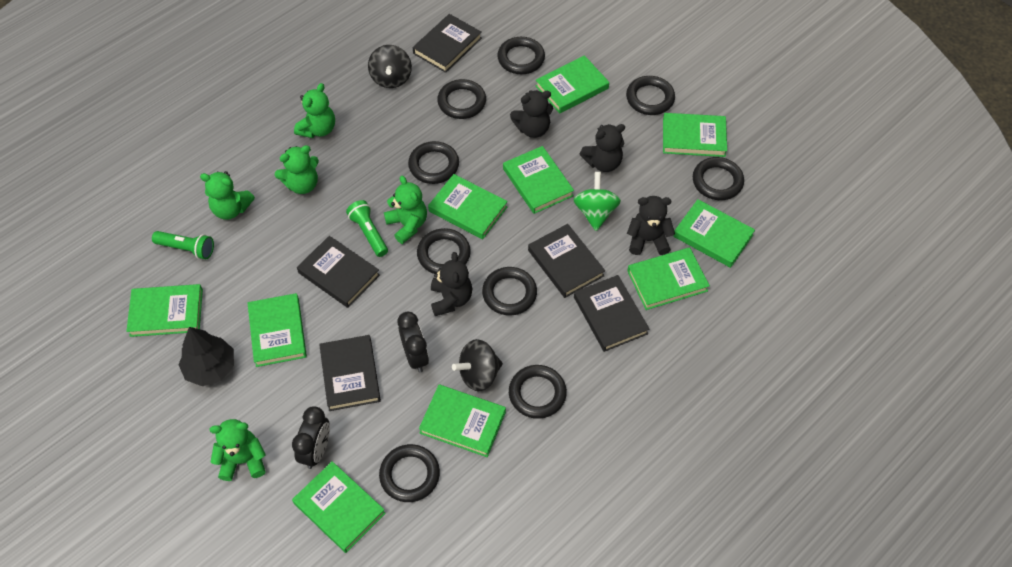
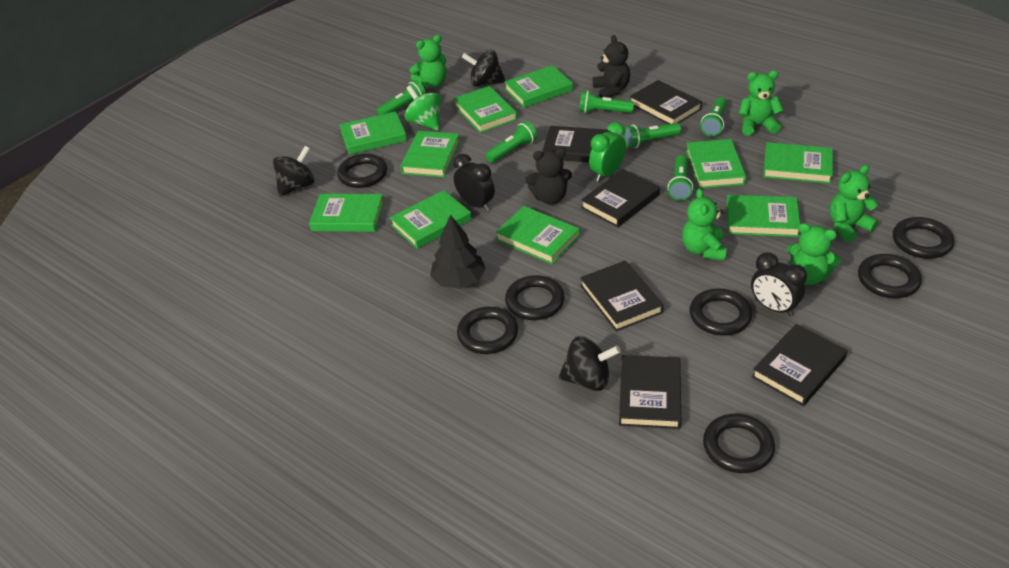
black book: [297,236,380,308] [319,335,381,411] [413,14,482,73] [528,224,605,298] [574,275,649,352] = 5 -> [542,126,610,162] [580,261,664,332] [581,169,660,227] [619,355,681,429] [630,80,702,124] [752,324,847,406] = 6
black ring: [379,444,440,502] [408,141,459,184] [417,228,471,274] [437,79,486,119] [482,267,537,316] [497,37,545,74] [509,365,567,419] [626,76,675,115] [693,157,744,200] = 9 -> [337,154,387,188] [457,307,518,354] [505,275,565,320] [690,288,752,336] [703,414,775,473] [858,254,922,298] [893,217,954,259] = 7
black spinning top: [368,45,412,88] [452,339,503,391] = 2 -> [273,146,315,197] [462,50,506,86] [559,336,621,391] = 3
black teddy bear: [431,252,472,316] [510,90,553,138] [580,124,625,172] [627,196,675,255] = 4 -> [525,148,572,204] [593,35,630,98] = 2
green clock: none = 0 -> [589,122,626,182] = 1
green flashlight: [152,231,214,259] [346,200,388,257] = 2 -> [376,80,426,115] [485,121,537,163] [579,91,634,113] [624,123,681,148] [668,155,693,201] [700,97,727,136] = 6

